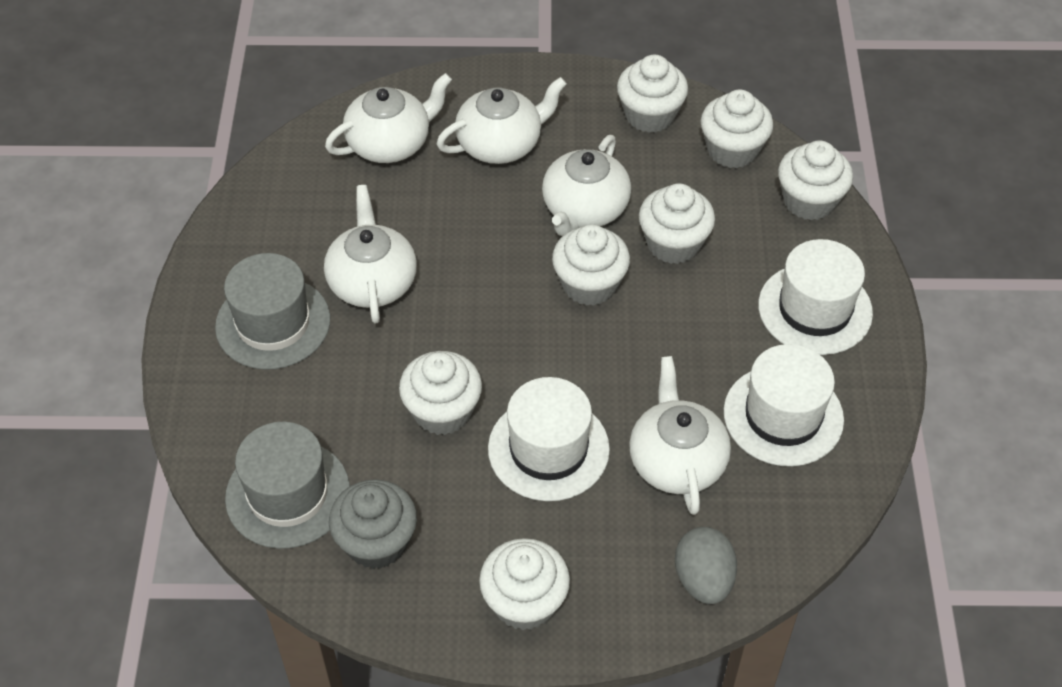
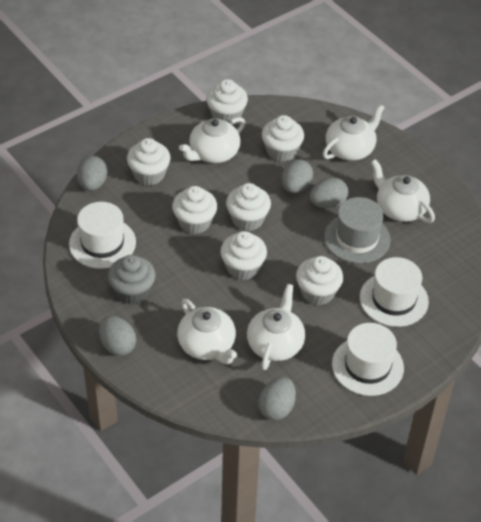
grey egg: [675,527,737,604] = 1 -> [77,156,107,191] [99,316,136,356] [258,377,296,420] [282,159,313,193] [310,178,349,209] = 5
grey hat: [215,253,330,370] [225,422,350,549] = 2 -> [324,197,390,263] = 1

